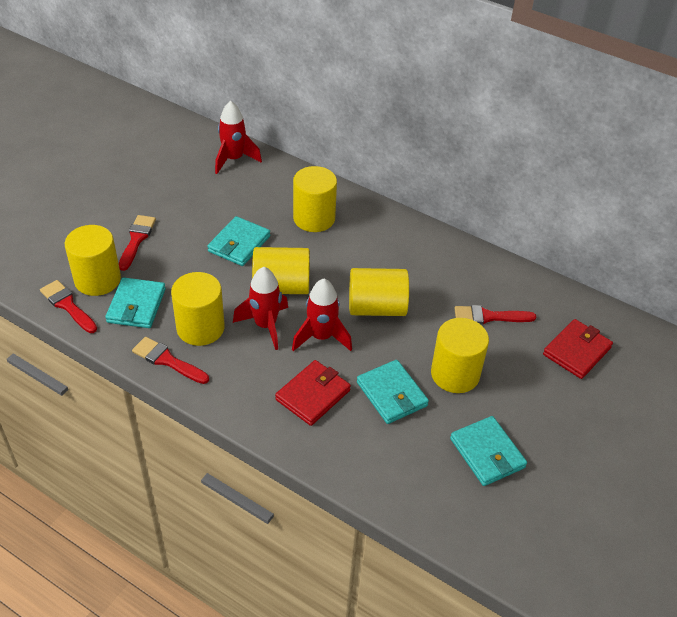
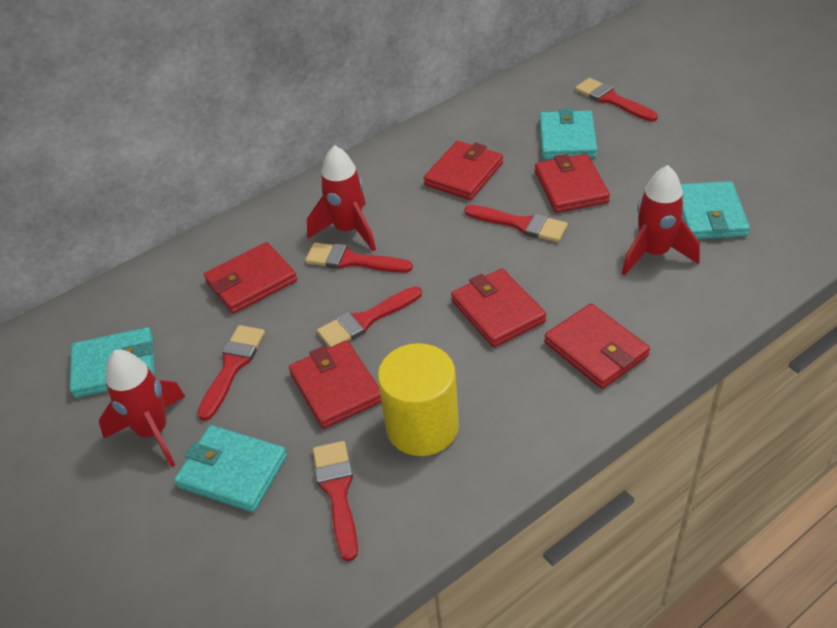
red brush: [40,280,97,333] [119,215,156,271] [132,337,209,384] [454,305,536,325] = 4 -> [197,325,265,421] [305,242,413,273] [313,441,358,561] [317,286,422,347] [464,205,568,242] [575,78,658,122] = 6
red wallet: [275,360,351,426] [543,319,613,379] = 2 -> [204,242,297,314] [289,340,382,429] [424,141,503,200] [451,269,546,347] [535,154,610,213] [544,303,650,389] = 6
yellow cylinder: [65,225,121,296] [171,272,225,346] [252,247,310,294] [293,166,337,232] [349,268,409,316] [431,318,489,393] = 6 -> [378,343,459,456] = 1

